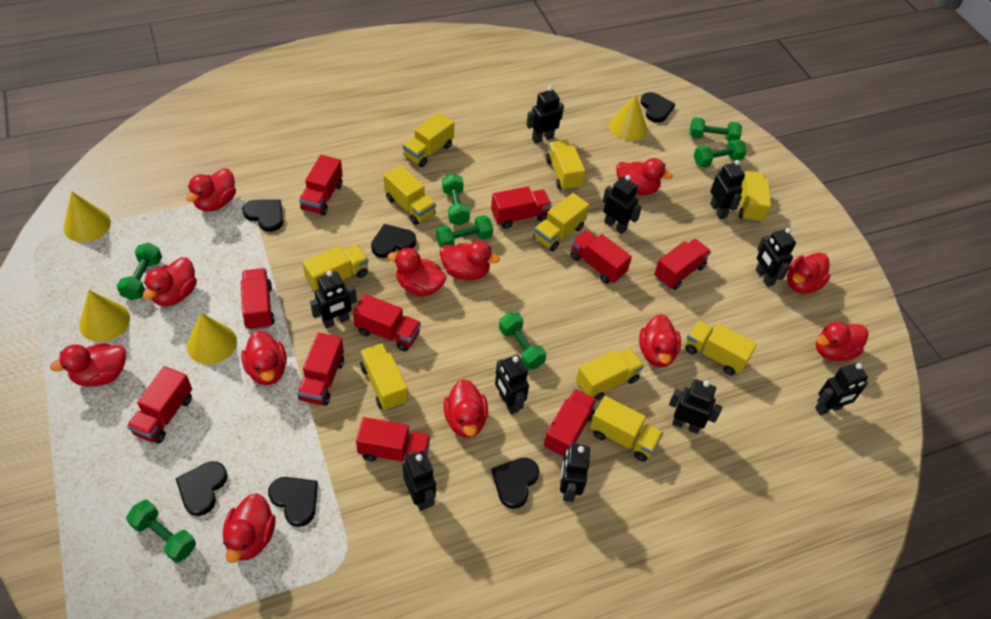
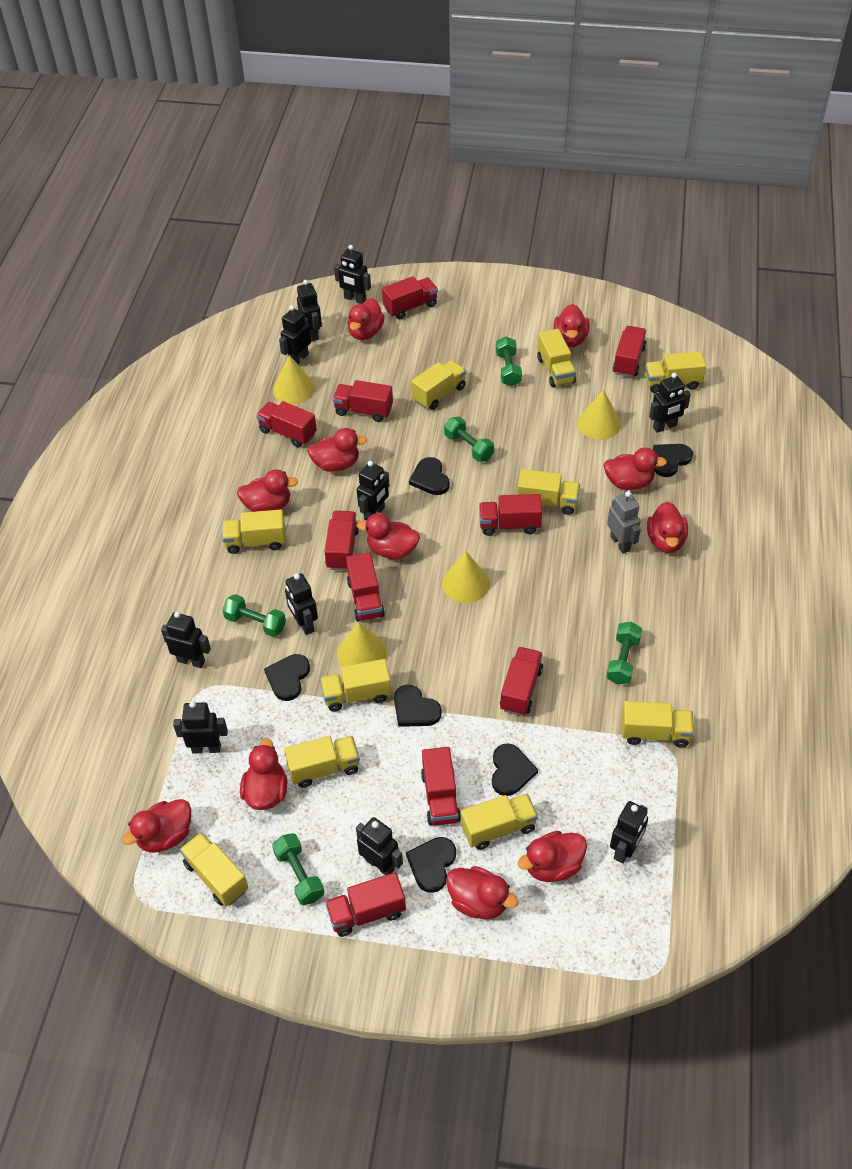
green dumbbell: [117,243,162,300] [126,500,196,563] [436,215,493,248] [442,174,470,225] [499,312,546,370] [690,117,742,141] [694,139,747,168] = 7 -> [222,594,286,637] [272,833,324,905] [444,417,494,462] [496,336,522,386] [606,622,642,685] = 5
grey robot: none = 0 -> [607,491,641,554] = 1
red duck: [50,343,126,387] [143,257,197,306] [186,168,236,211] [223,493,276,563] [241,330,287,385] [388,248,446,296] [440,241,500,280] [444,379,488,438] [616,158,673,195] [639,314,681,367] [787,253,831,294] [816,322,869,361] = 12 -> [122,799,191,853] [237,469,298,512] [240,739,287,810] [307,428,367,472] [347,298,385,340] [356,513,420,559] [446,866,518,919] [518,831,587,882] [554,304,590,347] [603,447,667,490] [647,502,688,553] = 11

